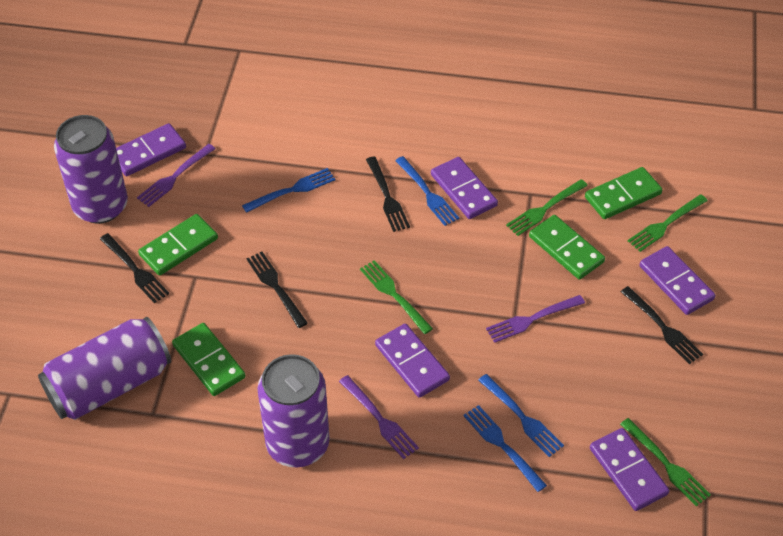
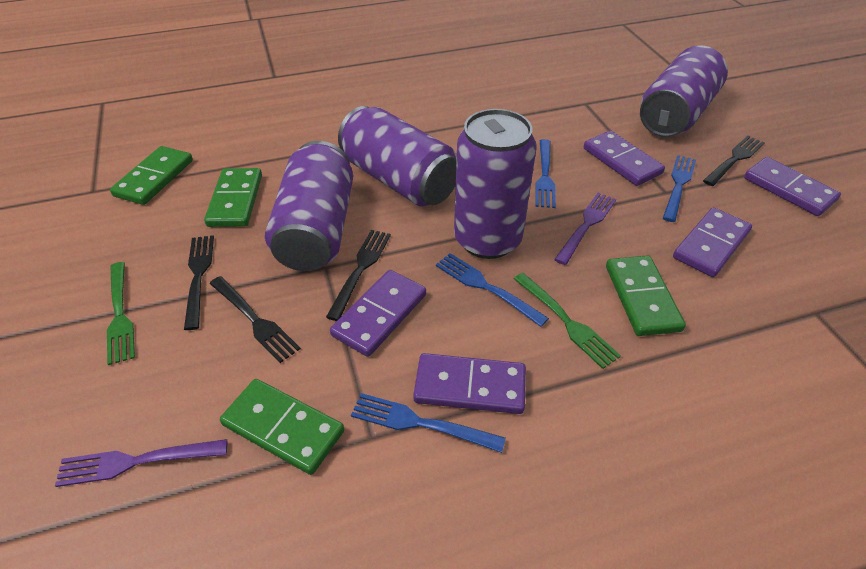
green fork: [360,260,433,334] [506,179,588,236] [620,418,711,507] [628,194,708,252] = 4 -> [107,262,135,365] [514,273,621,369] = 2
purple can: [38,317,171,420] [54,115,128,224] [257,354,330,468] = 3 -> [265,141,353,271] [338,106,457,207] [454,109,536,259] [640,45,728,137] = 4
purple fork: [137,144,215,207] [339,375,419,459] [486,295,585,343] = 3 -> [55,439,227,487] [554,193,616,265] = 2

